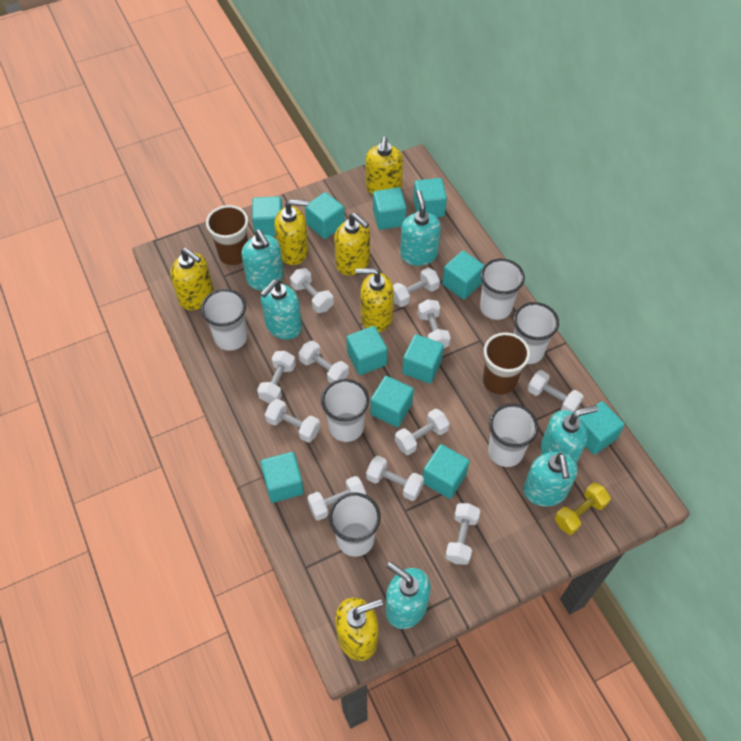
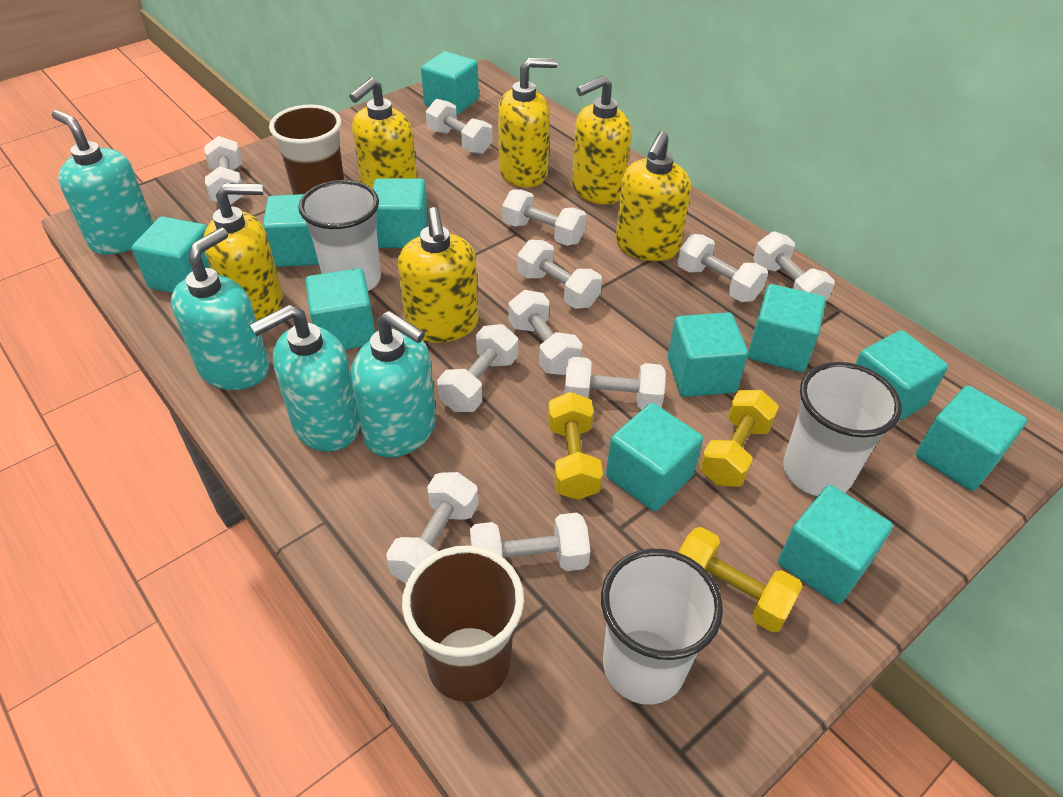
turquoise soap dispenser: [241,229,284,290] [261,279,302,340] [386,562,431,629] [400,190,441,266] [523,452,578,507] [541,405,598,464] = 6 -> [52,110,154,255] [171,228,269,390] [250,305,360,452] [351,311,436,457] = 4
white cup: [201,289,247,351] [321,379,369,442] [329,493,381,557] [480,259,525,320] [488,404,538,467] [513,302,559,364] = 6 -> [298,180,381,291] [601,548,723,705] [783,362,902,496] = 3
yellow dumbbell: [555,482,611,535] = 1 -> [548,392,603,500] [679,527,803,632] [700,390,779,487] = 3

